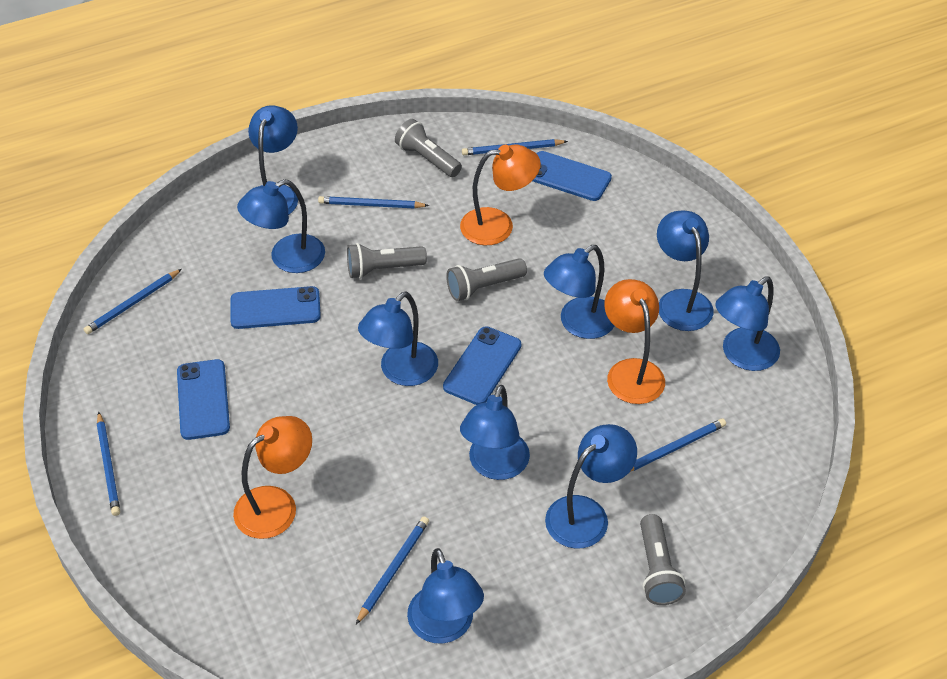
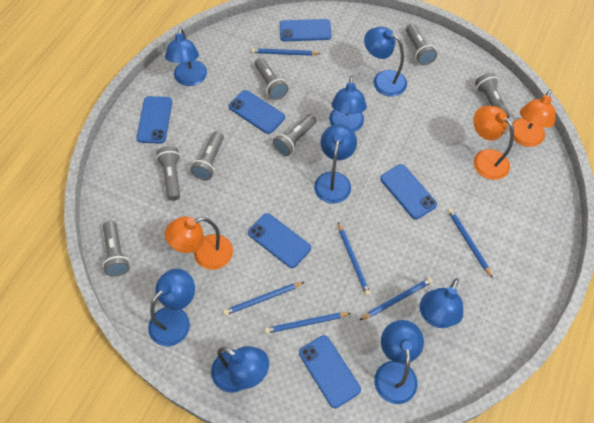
blue lamp: [237,179,325,273] [248,105,298,215] [358,291,438,386] [407,548,484,644] [460,385,530,480] [544,245,614,339] [545,424,637,549] [657,211,713,331] [715,276,780,371] = 9 -> [148,269,195,346] [165,27,207,86] [211,346,269,393] [314,124,357,204] [329,76,367,132] [364,27,407,97] [374,320,424,404] [420,278,463,328] = 8
blue phone: [177,359,230,440] [230,286,321,329] [443,326,521,405] [533,151,612,201] = 4 -> [137,96,172,144] [229,90,285,134] [248,213,311,268] [280,19,331,41] [299,335,361,408] [380,164,437,219] = 6
grey flashlight: [347,243,427,279] [395,119,462,177] [446,258,527,301] [640,514,686,605] = 4 -> [102,221,130,276] [156,146,180,201] [190,131,224,180] [255,58,289,100] [273,114,317,156] [406,24,437,65] [475,72,510,119] = 7

